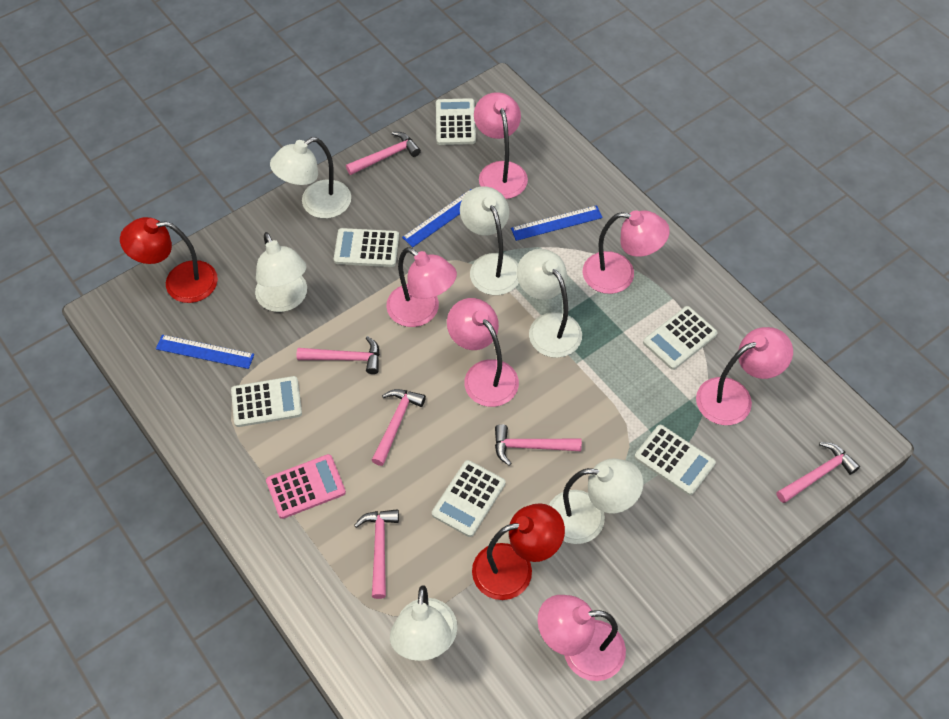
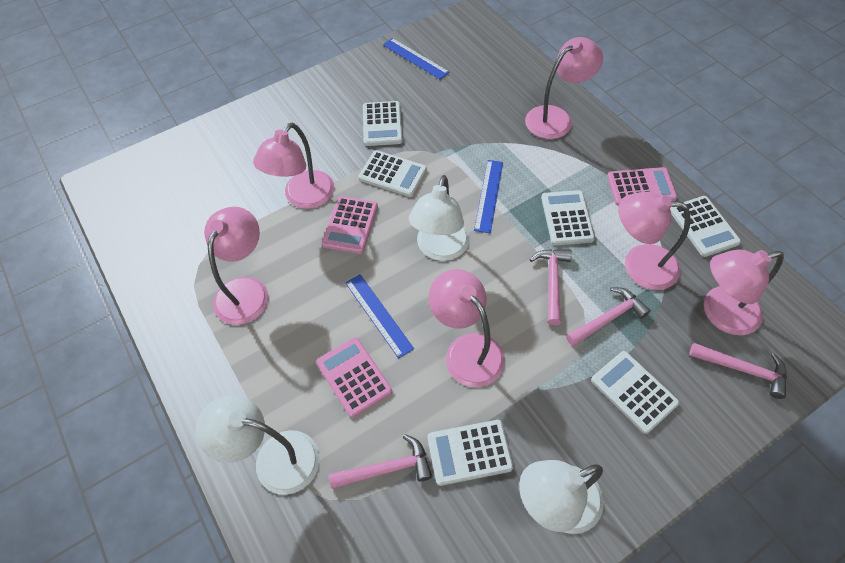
pink calculator: [266,454,346,519] = 1 -> [316,337,392,418] [322,196,378,254] [607,167,677,206] = 3
pink hammer: [297,336,380,374] [346,132,421,175] [354,509,399,599] [371,389,426,466] [495,424,582,466] [776,442,860,503] = 6 -> [329,434,432,489] [530,249,572,325] [566,287,651,346] [689,343,787,399] = 4
red lamp: [120,217,218,303] [472,503,565,600] = 2 -> none = 0
white lamp: [255,232,307,312] [270,137,351,219] [390,585,457,661] [460,186,519,295] [517,249,582,358] [549,459,643,544] = 6 -> [196,395,320,495] [409,175,469,261] [519,460,604,534] = 3

